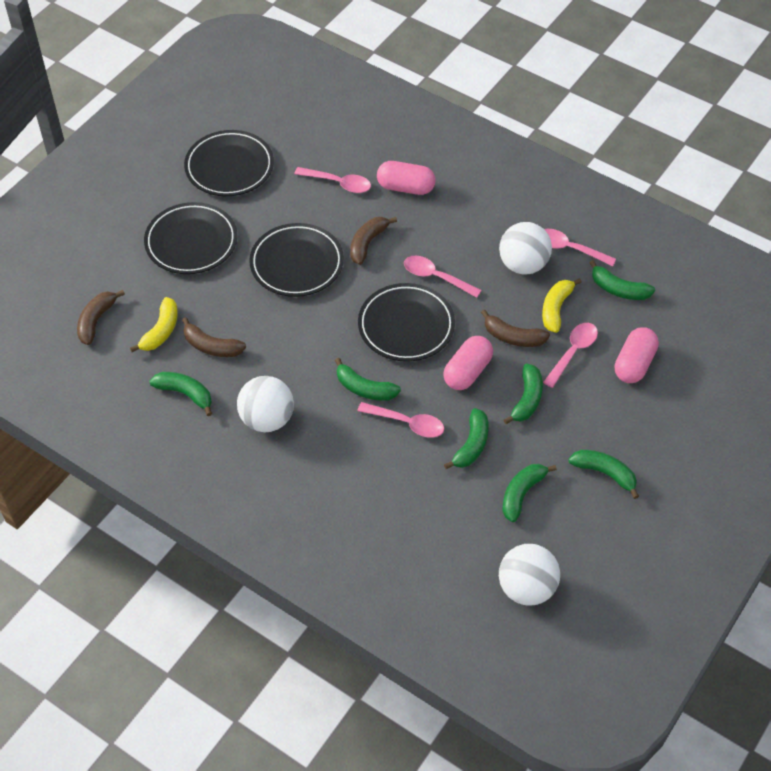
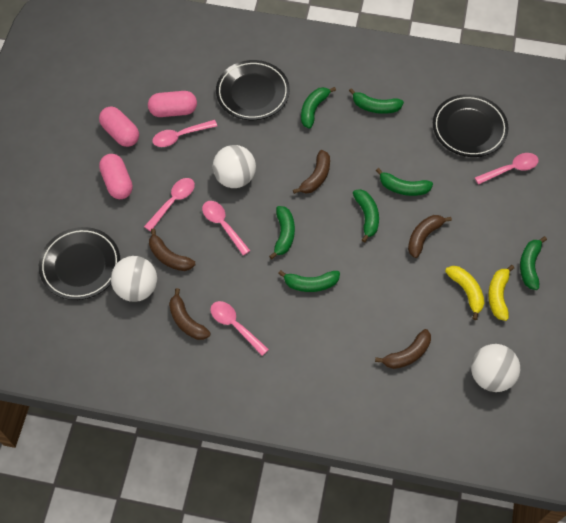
black plate: [144,202,237,274] [184,130,274,196] [249,223,344,297] [358,283,455,362] = 4 -> [39,227,120,300] [216,60,290,120] [433,94,509,157] = 3
brown banana: [77,290,125,345] [182,317,246,357] [350,217,397,265] [481,309,550,347] = 4 -> [149,228,195,271] [169,288,211,340] [293,150,330,194] [375,329,431,369] [408,215,452,258] = 5

